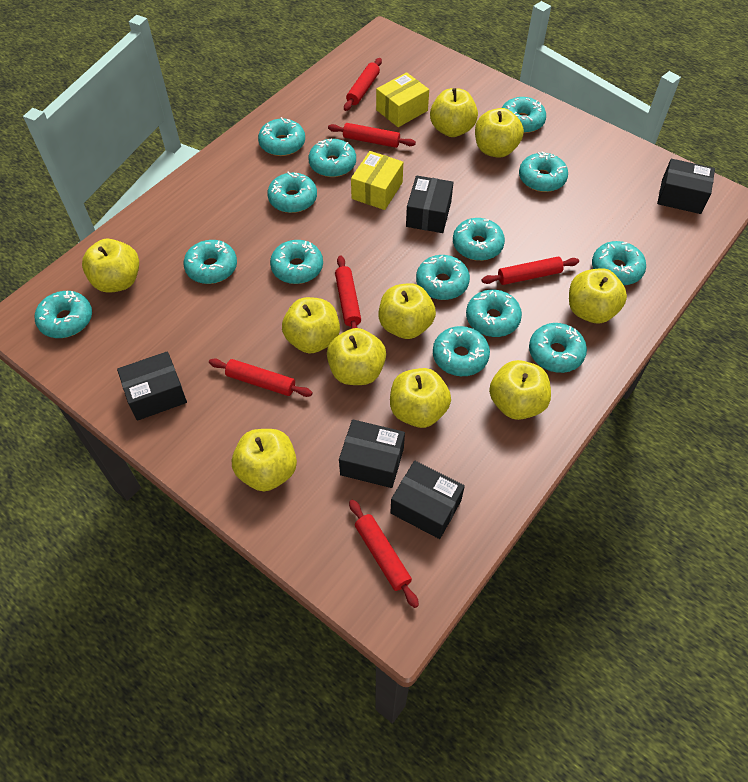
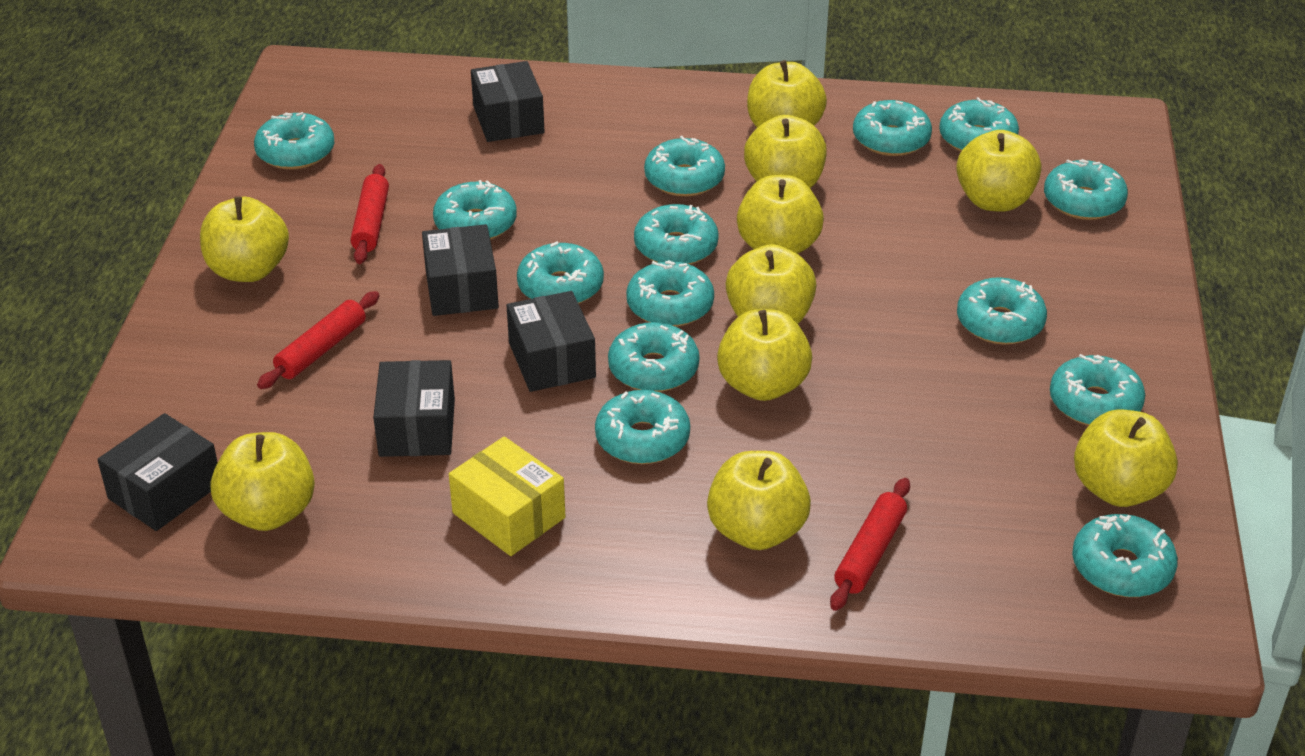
red rolling pin: [209,358,313,397] [328,123,416,148] [335,256,361,329] [344,58,382,111] [349,500,419,608] [482,257,579,285] = 6 -> [257,291,380,389] [350,164,389,264] [830,478,910,611] = 3
yellow box: [351,151,403,210] [376,72,429,127] = 2 -> [449,436,565,556] = 1

